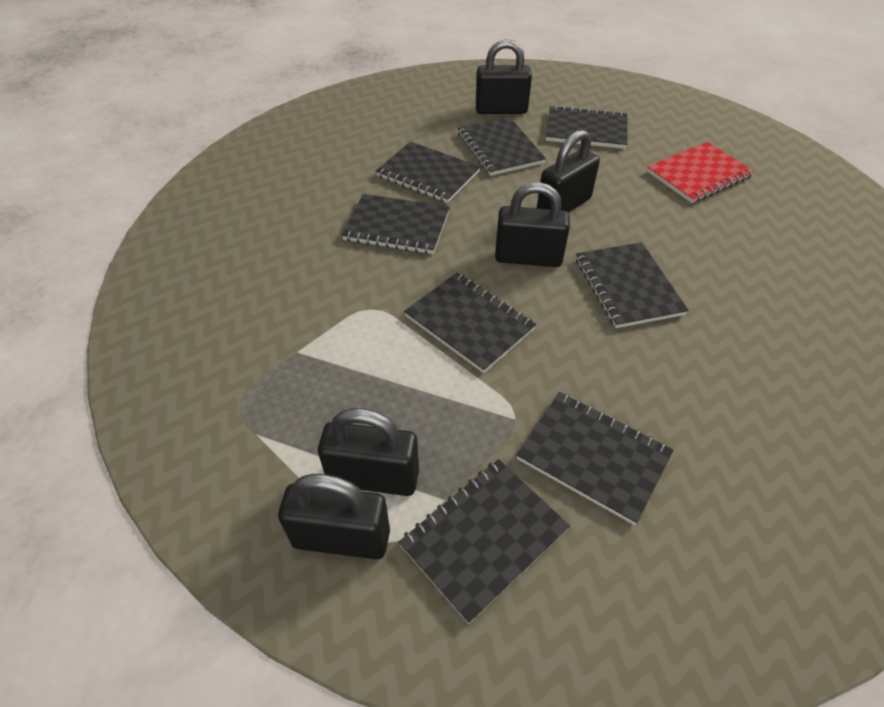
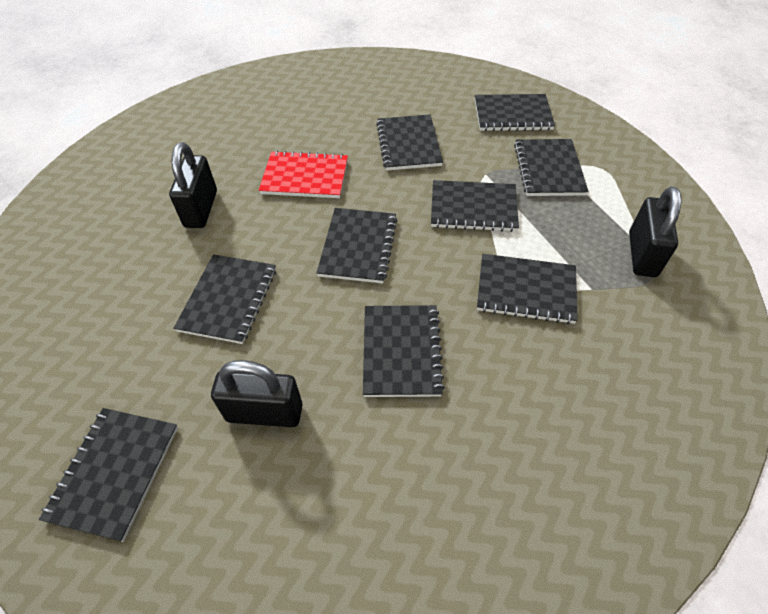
black notebook: [342,194,450,254] [376,141,481,203] [399,459,570,624] [404,273,536,373] [458,117,546,176] [517,392,673,525] [546,105,628,149] [576,242,689,328] = 8 -> [39,408,178,542] [174,254,276,344] [316,208,398,283] [363,305,445,397] [376,114,443,171] [431,180,519,232] [475,94,555,131] [477,254,578,324] [514,139,589,196] = 9
black padlock: [278,474,390,559] [318,408,419,496] [476,39,532,114] [495,182,570,267] [537,130,600,212] = 5 -> [169,142,217,228] [211,360,303,427] [629,186,681,277] = 3

